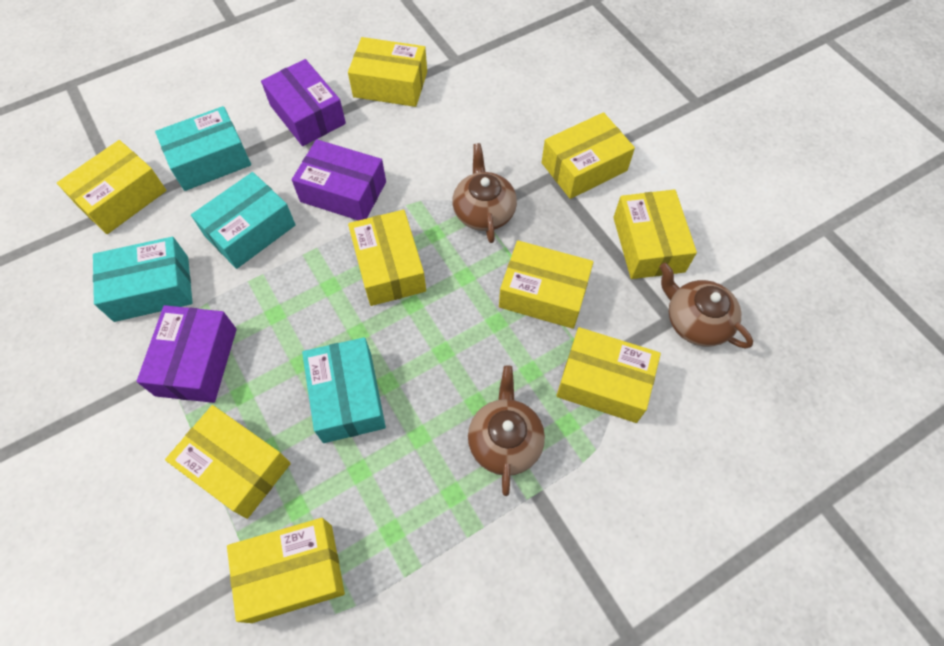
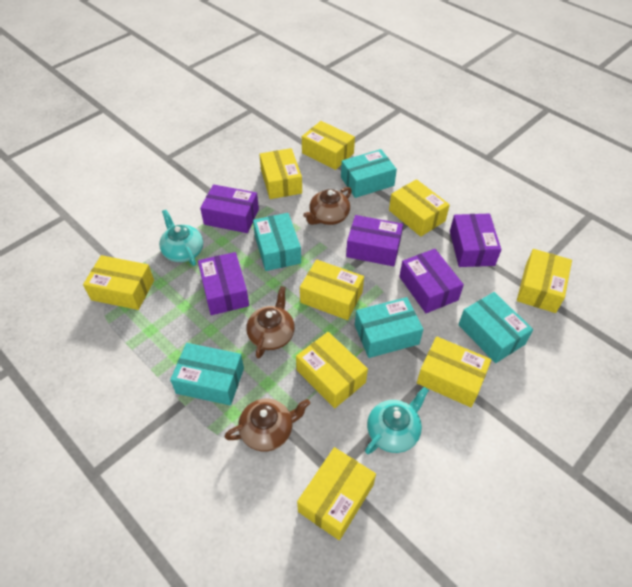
purple box: [137,305,237,403] [261,59,346,146] [292,139,386,221] = 3 -> [198,252,249,315] [200,184,259,233] [346,215,403,266] [399,249,464,313] [450,214,501,267] = 5
turquoise box: [93,237,193,322] [155,106,251,191] [191,172,296,269] [302,337,386,443] = 4 -> [170,343,244,405] [253,213,301,271] [341,149,397,198] [355,297,423,358] [458,292,533,363] = 5
turquoise teapot: none = 0 -> [159,210,203,266] [365,387,429,454] = 2

